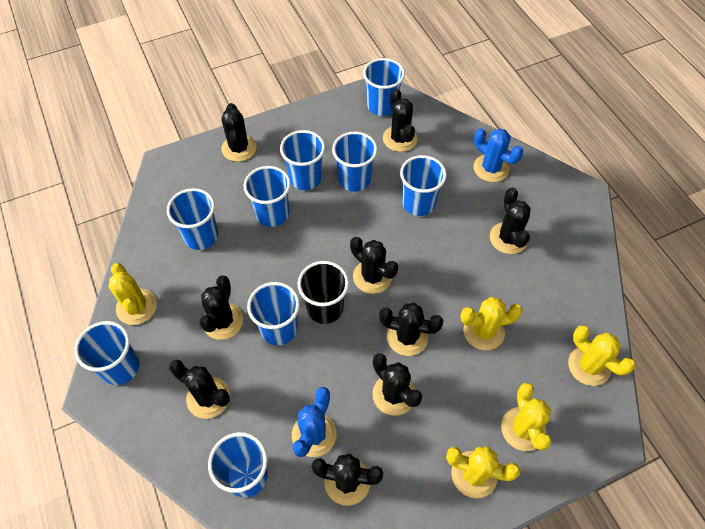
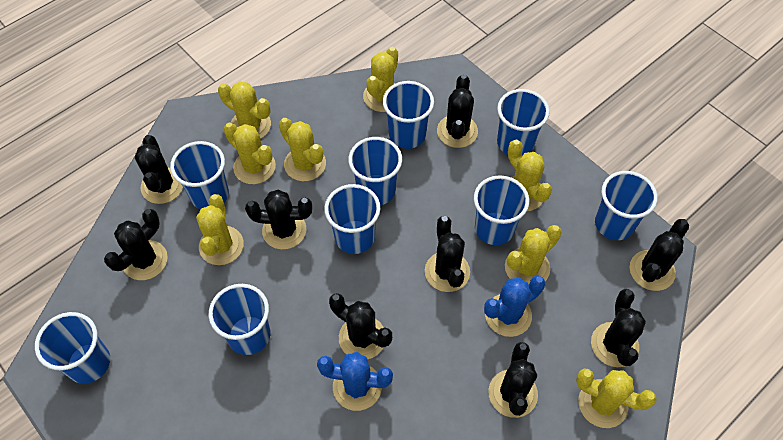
black cup: [297,261,349,324] = 1 -> none = 0
yellow cactus: [108,263,157,325] [446,447,521,498] [460,297,523,350] [501,383,552,451] [568,325,635,386] = 5 -> [196,194,244,265] [218,82,271,139] [224,123,276,184] [279,118,326,181] [363,47,398,112] [505,225,562,284] [508,140,552,211] [576,368,657,428] = 8

